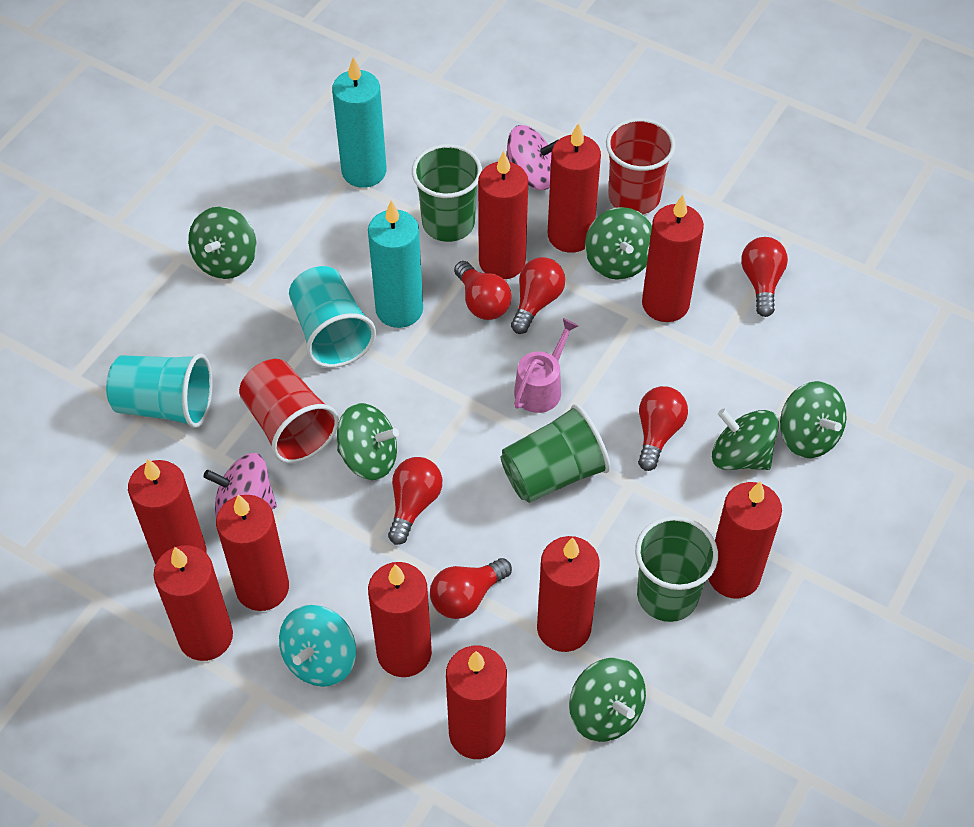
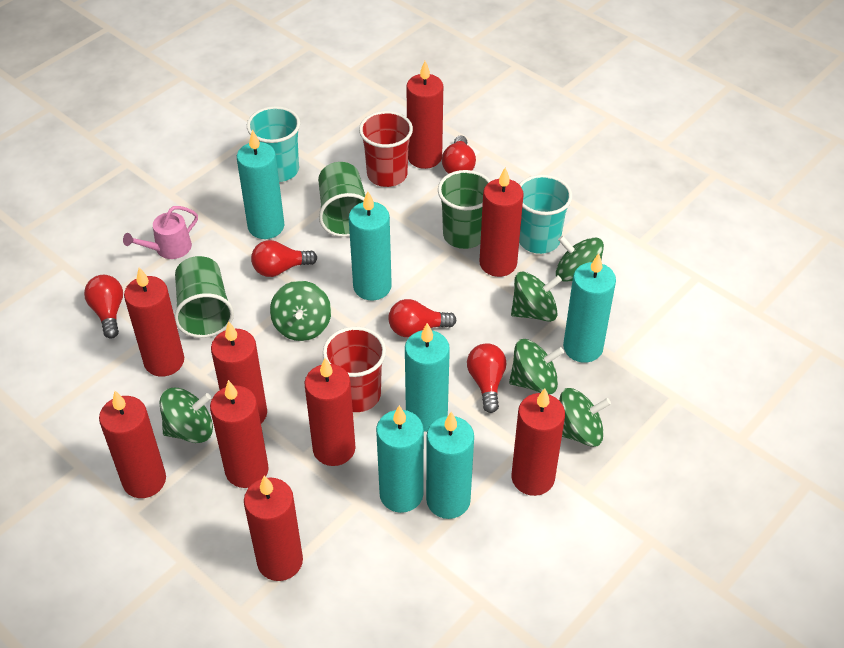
pink spinning top: [203,453,277,517] [506,125,558,190] = 2 -> none = 0
red candle: [128,458,206,565] [154,545,233,661] [216,495,289,611] [368,562,432,677] [446,646,507,759] [478,151,528,279] [537,536,600,652] [548,123,601,253] [642,195,704,322] [708,481,782,598] = 10 -> [99,391,166,498] [124,267,184,377] [210,380,269,488] [211,321,267,424] [244,476,303,581] [304,358,356,466] [406,61,443,169] [480,167,524,277] [511,388,565,496] = 9
red light bulb: [388,457,442,545] [430,558,512,619] [454,261,512,320] [511,257,565,334] [638,386,688,471] [741,237,788,317] = 6 -> [84,275,123,339] [251,240,317,277] [388,299,456,337] [442,136,476,174] [467,344,506,413] = 5
turquoise candle: [332,57,386,188] [368,201,423,328] = 2 -> [237,130,284,239] [349,191,392,300] [376,405,424,513] [405,323,450,432] [426,412,474,519] [563,253,616,363] = 6
turquoise spinning top: [279,605,356,687] = 1 -> none = 0

